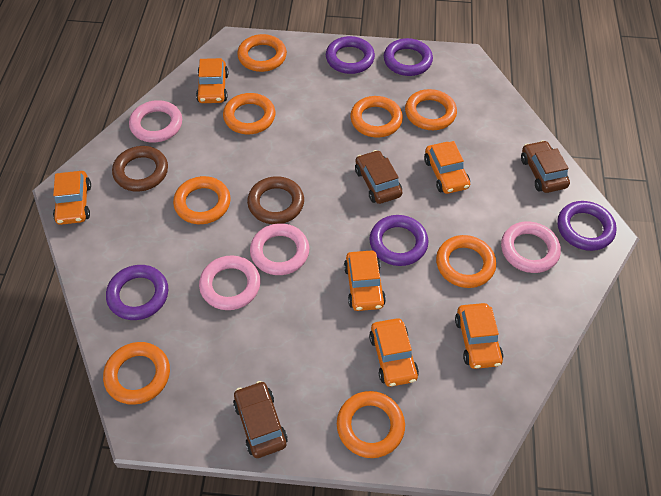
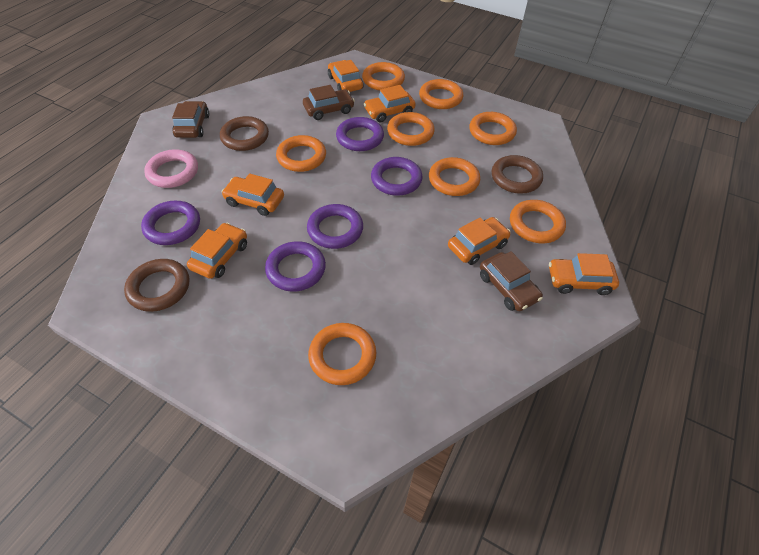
brown ring: [112,146,168,192] [247,176,304,224] = 2 -> [124,259,189,312] [220,116,269,151] [492,155,543,194] = 3
pink ring: [129,100,182,143] [199,255,261,310] [250,223,309,275] [501,221,561,273] = 4 -> [144,149,198,188] = 1

